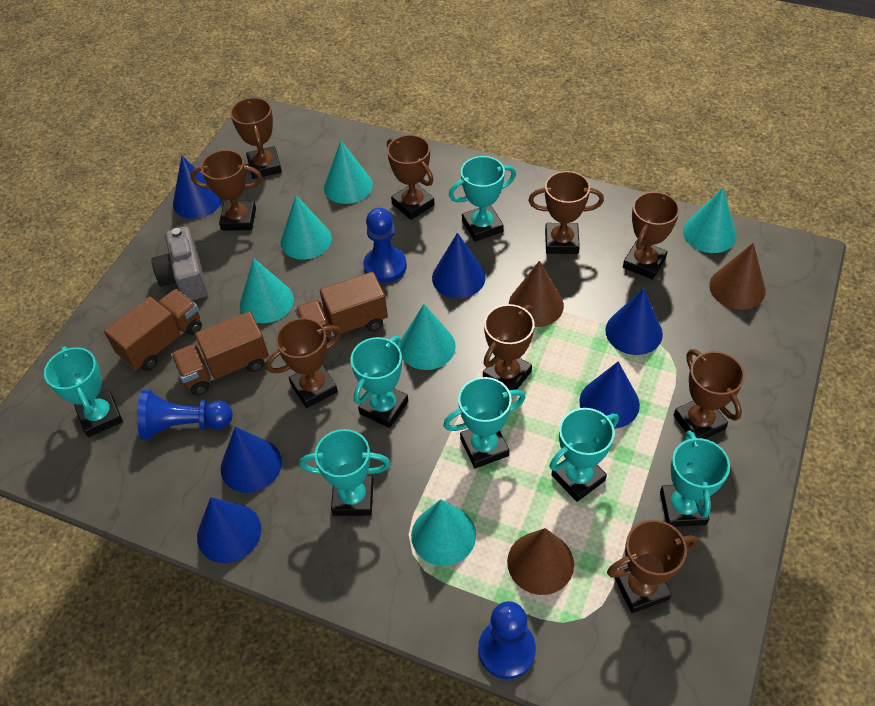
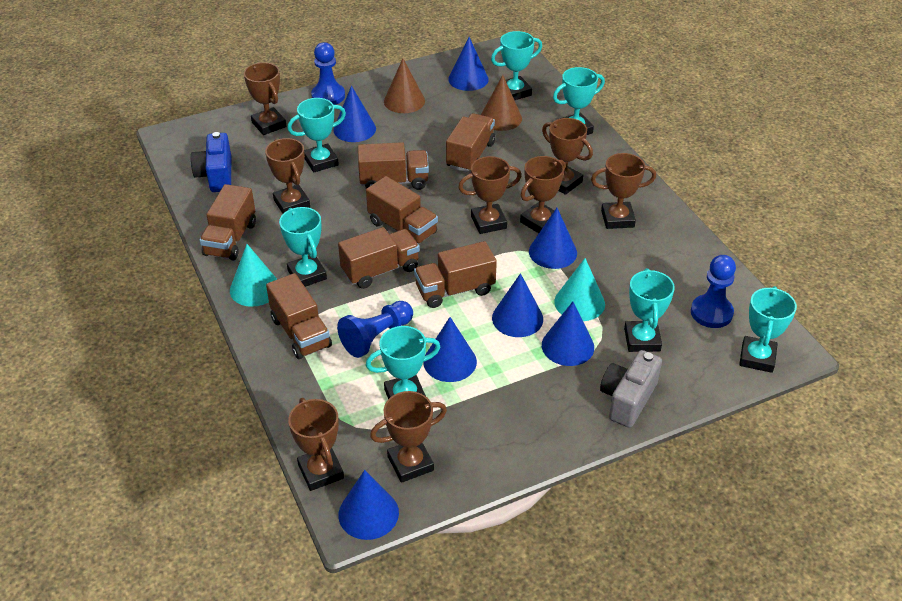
blue camera: none = 0 -> [191,132,231,192] = 1
blue cone: [173,156,222,219] [197,497,261,563] [221,427,282,493] [432,233,486,298] [579,361,640,429] [605,288,663,355] = 6 -> [333,86,376,142] [338,470,399,540] [423,317,477,382] [448,37,489,91] [492,273,543,337] [529,208,577,269] [542,302,594,366] = 7
brown cone: [507,528,574,595] [509,261,564,327] [709,243,766,310] = 3 -> [384,59,425,113] [481,75,522,131] = 2
brown trophy: [190,150,262,231] [230,97,282,179] [266,318,341,408] [387,135,435,220] [483,304,534,390] [528,171,604,254] [607,520,698,613] [623,192,680,280] [674,349,745,439] = 9 -> [244,62,286,135] [265,138,310,214] [288,398,344,491] [370,391,447,483] [458,156,521,234] [520,156,565,233] [542,118,593,195] [591,153,656,229] = 8
brown truck: [104,289,202,371] [171,311,269,395] [295,272,388,344] = 3 -> [200,184,256,261] [266,273,332,359] [338,227,420,289] [358,142,429,190] [366,176,438,244] [414,241,497,308] [446,113,495,172] = 7
turquoise cone: [240,258,294,323] [280,195,332,260] [324,141,373,204] [400,304,456,370] [411,499,476,566] [683,188,736,253] = 6 -> [230,244,277,307] [554,258,605,321] = 2

